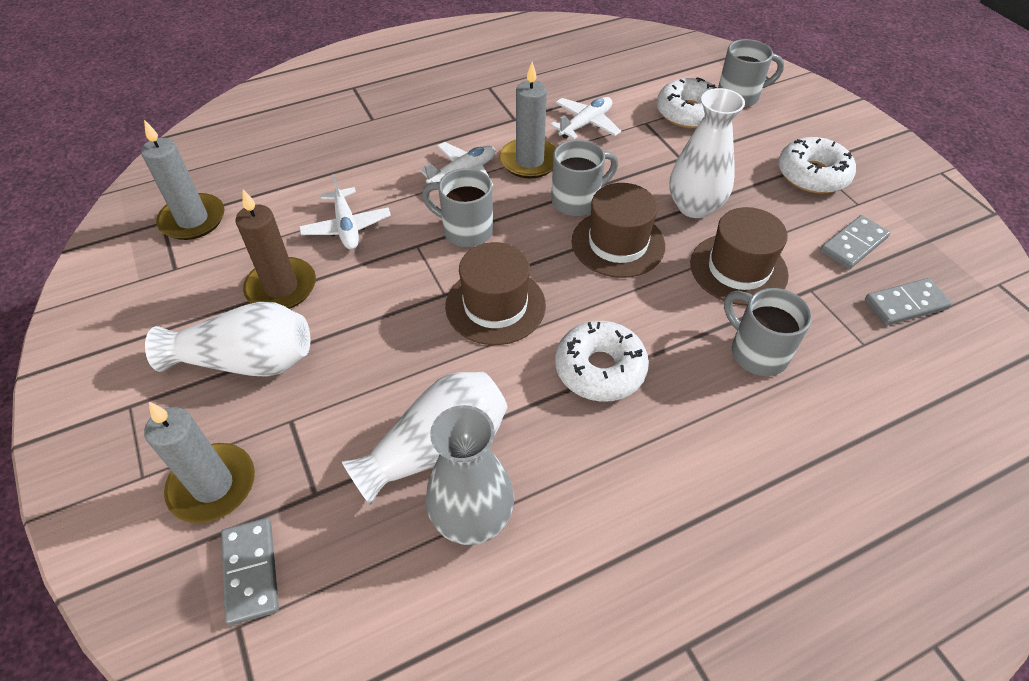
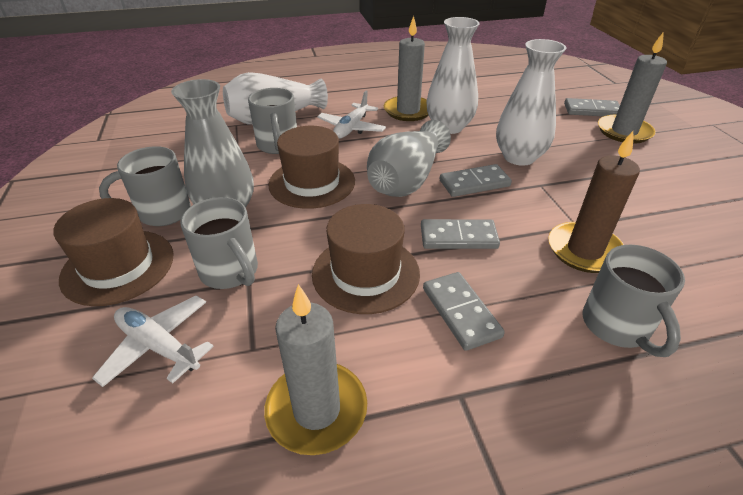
grey domino: [221,518,279,625] [820,215,890,270] [865,278,952,326] = 3 -> [421,219,500,249] [423,272,505,351] [440,164,512,197] [564,98,620,116] = 4
grey vase: [426,405,514,545] = 1 -> [171,79,254,207] [367,120,451,197] = 2
white donut: [555,321,649,402] [657,77,717,129] [778,137,856,194] = 3 -> none = 0
white plane: [299,174,391,250] [420,142,496,186] [550,97,621,139] = 3 -> [92,295,214,387] [317,90,386,139] = 2

